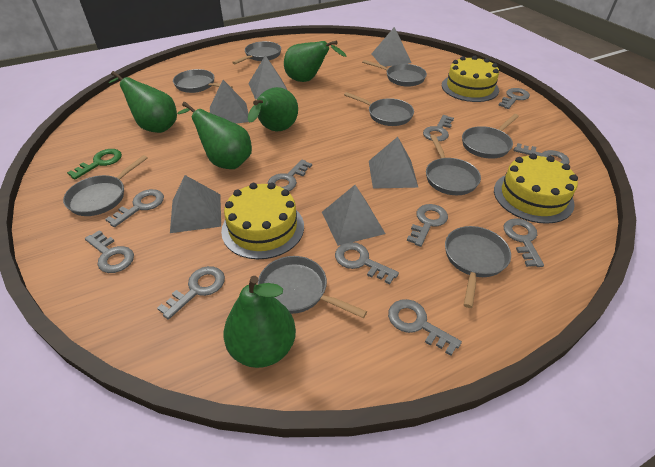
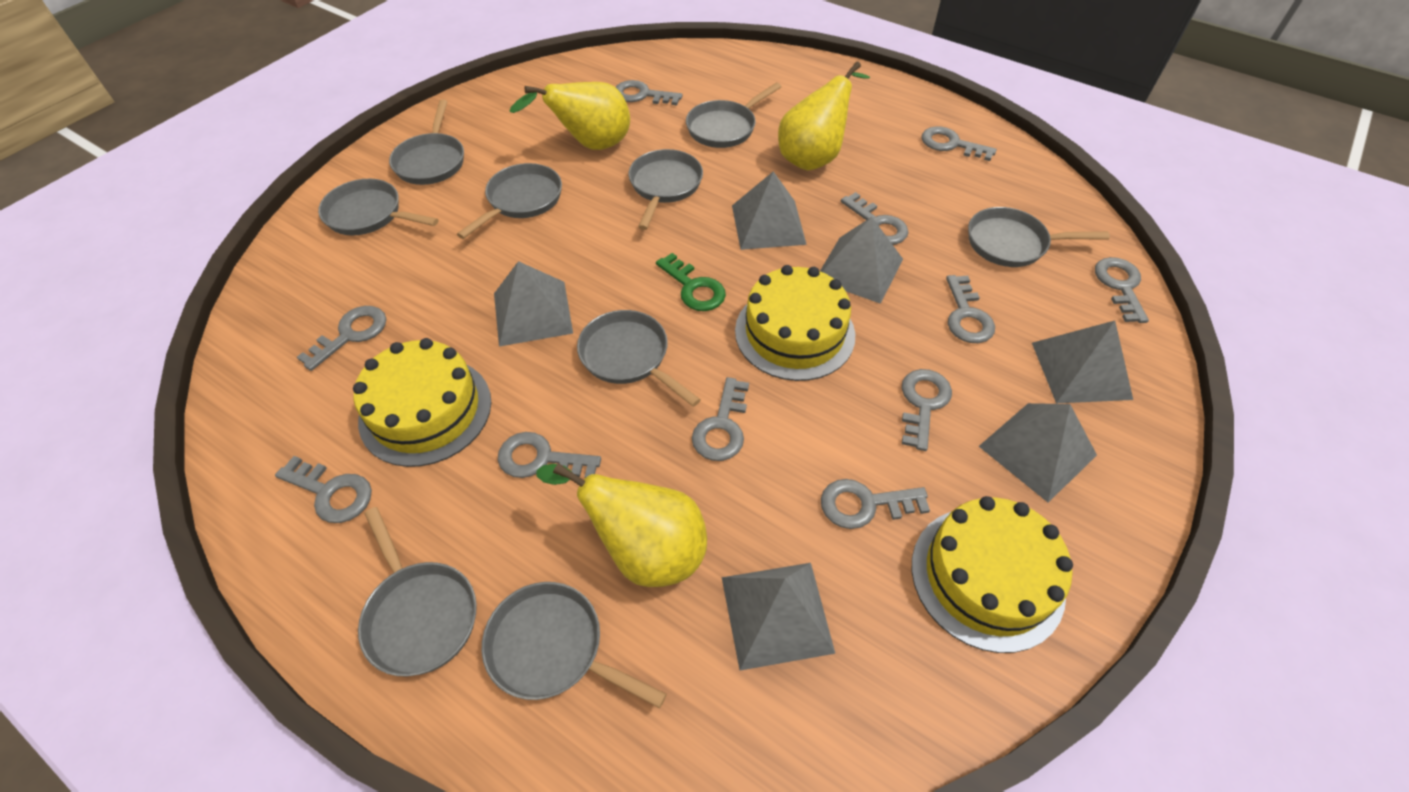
green pear: [109,71,177,133] [177,102,252,169] [223,276,296,368] [248,87,298,131] [284,40,346,82] = 5 -> none = 0
yellow pear: none = 0 -> [509,82,630,150] [536,463,707,587] [778,61,870,171] = 3

